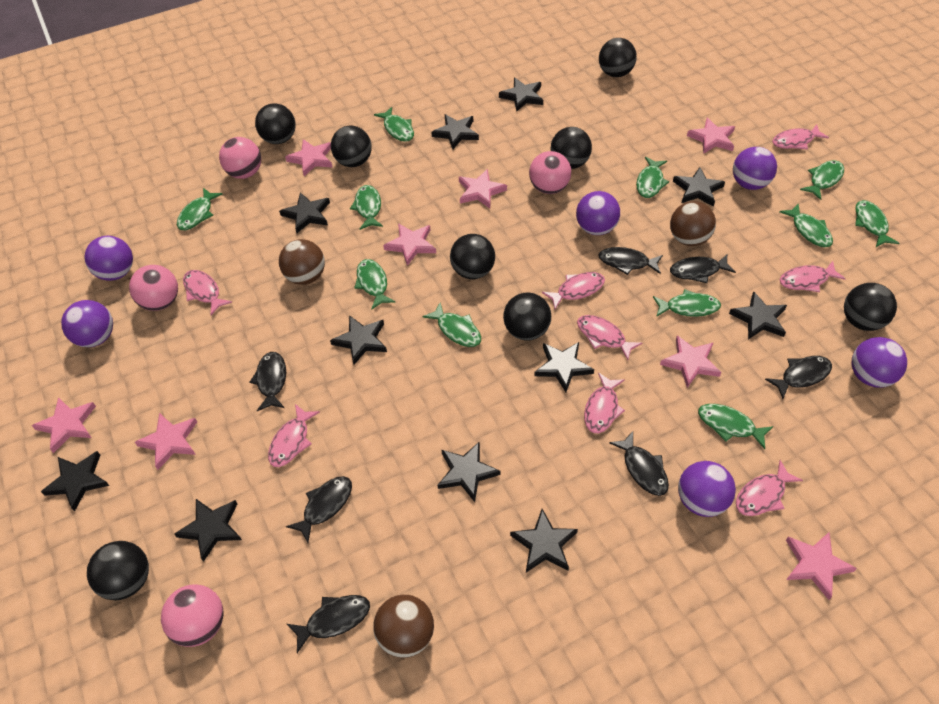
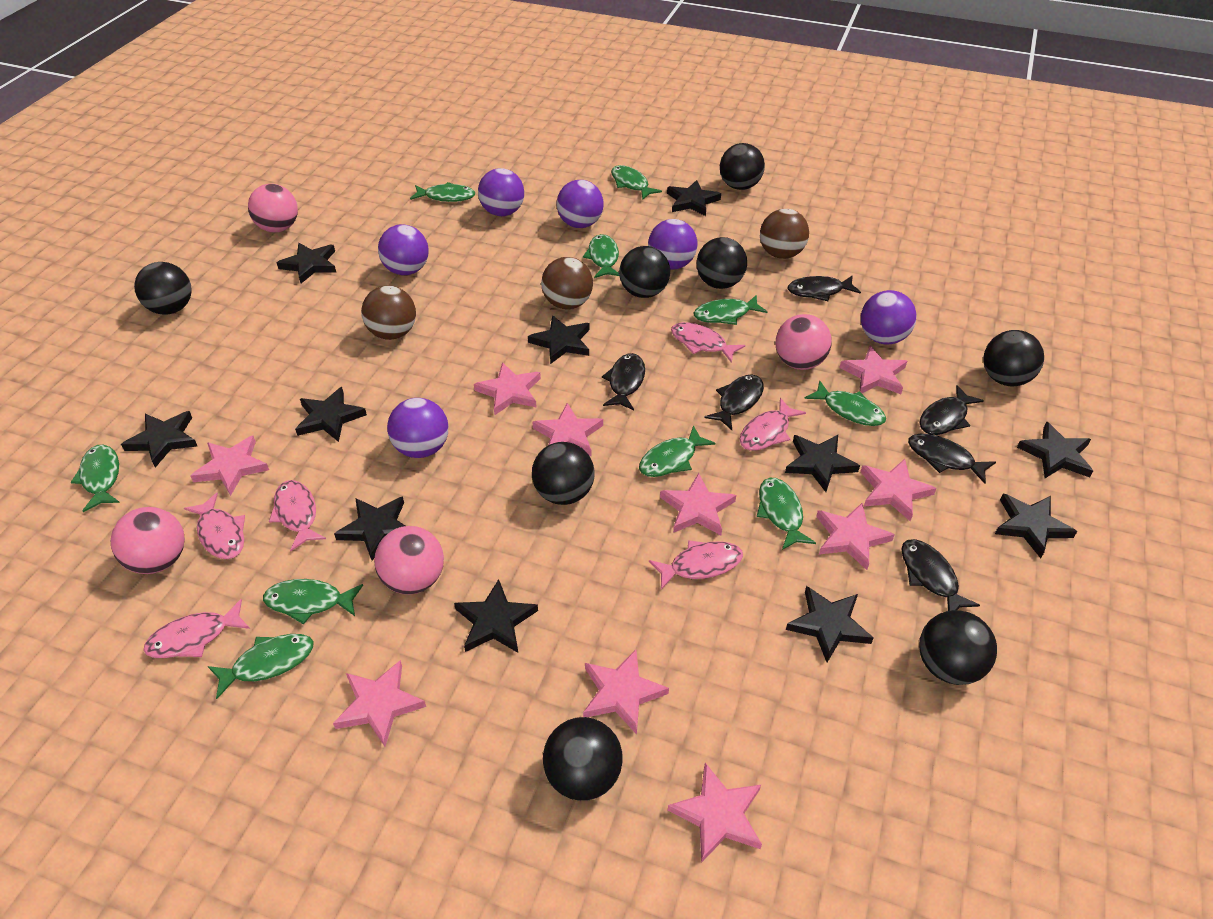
black fish: [249,352,286,411] [286,476,352,543] [287,595,370,653] [598,247,663,275] [609,431,669,496] [670,255,736,283] [765,356,832,399] = 7 -> [602,353,645,410] [704,375,764,430] [788,275,861,301] [901,539,980,611] [908,434,996,484] [920,385,984,435] = 6
green fish: [177,188,223,230] [350,185,383,230] [354,259,395,310] [374,107,414,142] [422,302,481,347] [636,157,669,198] [653,289,721,317] [698,404,773,449] [779,204,833,247] [800,160,844,200] [855,200,899,247] = 11 -> [70,445,120,512] [208,634,313,699] [263,579,363,625] [410,182,475,202] [583,234,620,278] [611,165,662,200] [639,425,716,477] [694,295,768,325] [757,478,816,550] [804,380,886,426] = 10
pink fish: [183,270,232,315] [268,404,320,467] [542,272,605,309] [577,315,642,360] [584,373,625,433] [736,460,803,516] [772,124,829,150] [780,261,846,292] = 8 -> [143,599,250,658] [184,493,245,559] [269,480,326,551] [649,540,743,590] [671,322,745,363] [740,398,806,451] = 6
pink star: [32,397,96,453] [135,413,197,470] [285,139,333,176] [383,223,436,266] [459,169,507,209] [660,336,721,388] [687,118,735,154] [786,532,857,600] = 8 -> [190,435,269,496] [333,660,426,747] [474,362,541,415] [532,403,603,457] [583,649,669,735] [660,473,736,535] [668,763,762,863] [816,502,895,570] [840,346,907,394] [860,459,937,521] = 10

